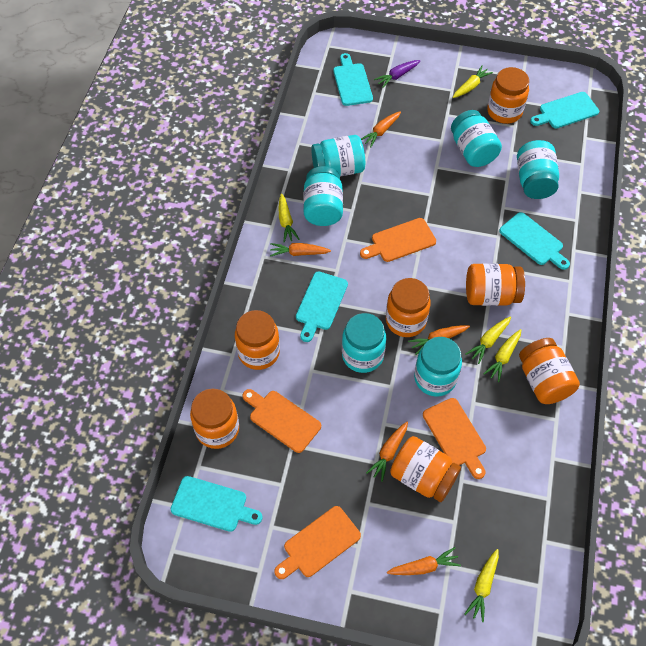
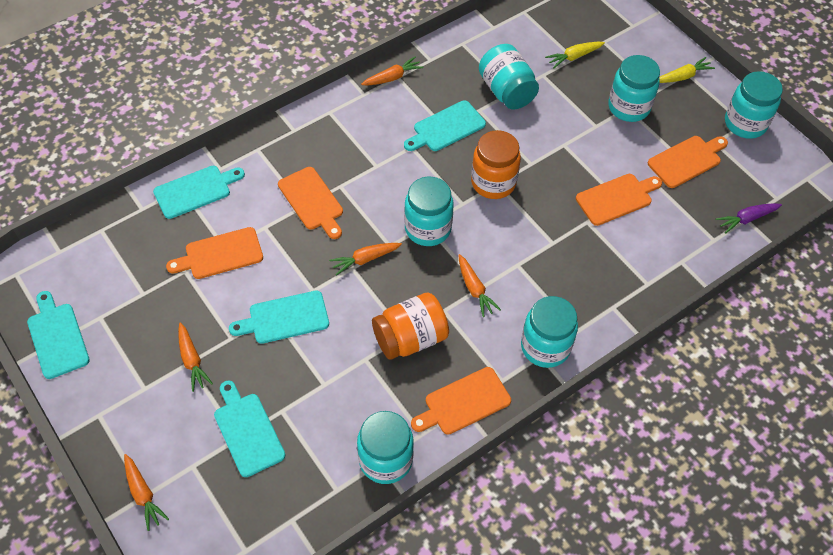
orange cutting board: [242,389,321,453] [274,506,361,579] [360,218,436,262] [423,398,486,479] = 4 -> [166,227,263,279] [278,167,343,239] [411,367,511,435] [576,174,662,226] [648,136,728,188] = 5
orange jar: [190,389,239,449] [235,310,280,370] [386,278,431,337] [390,436,461,502] [466,263,525,306] [487,67,529,124] [519,338,580,404] = 7 -> [372,292,449,360] [471,130,521,199] = 2
yellow carrot: [279,193,299,243] [452,66,493,98] [464,549,499,622] [466,316,511,364] [483,329,521,382] = 5 -> [545,42,605,68] [659,57,715,83] = 2

